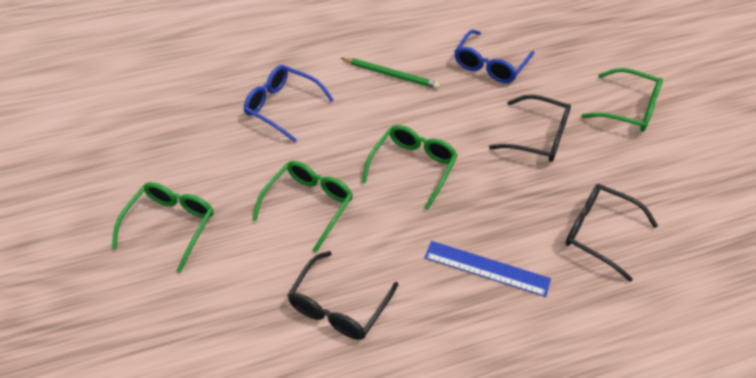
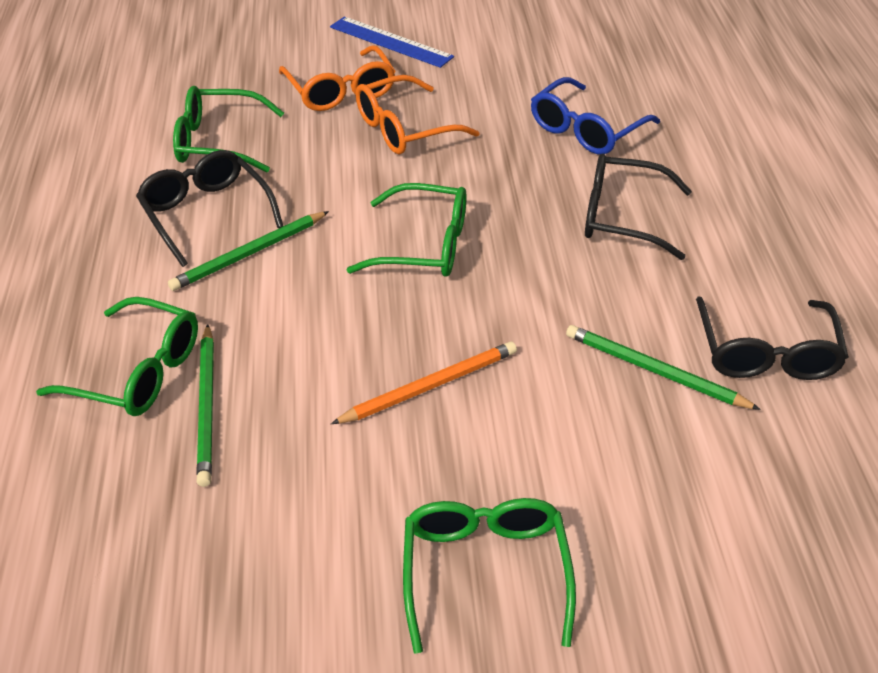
blue glasses: [244,65,334,142] [454,30,535,83] = 2 -> [531,77,660,154] = 1
green pencil: [341,58,440,89] = 1 -> [168,211,329,291] [196,324,214,487] [566,325,761,410] = 3
orange glasses: none = 0 -> [279,45,396,111] [356,75,480,154] = 2
orange pencil: none = 0 -> [331,342,517,424] = 1

